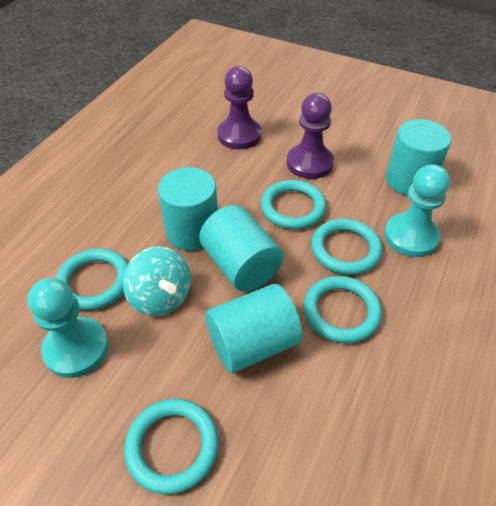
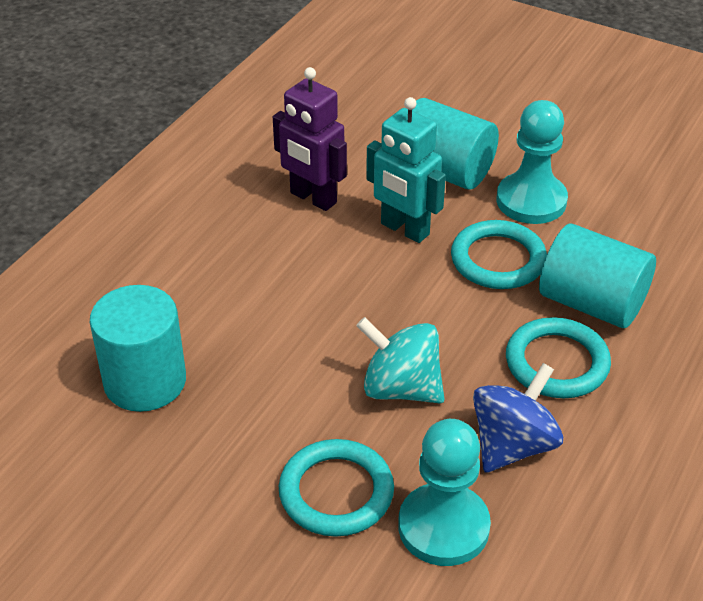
blue spinning top: none = 0 -> [473,363,563,473] = 1
purple pawn: [217,66,262,149] [287,93,334,179] = 2 -> none = 0
purple robot: none = 0 -> [273,67,347,211] = 1
turquoise cylinder: [158,167,218,251] [199,205,283,292] [206,284,303,373] [386,119,451,196] = 4 -> [90,285,186,412] [412,98,499,190] [539,224,656,328] = 3
turquoise ring: [56,248,128,311] [124,399,218,494] [261,180,326,229] [304,276,382,343] [311,219,382,275] = 5 -> [279,439,394,537] [451,220,547,289] [506,317,611,398] = 3
turquoise robot: none = 0 -> [366,97,446,243] = 1

